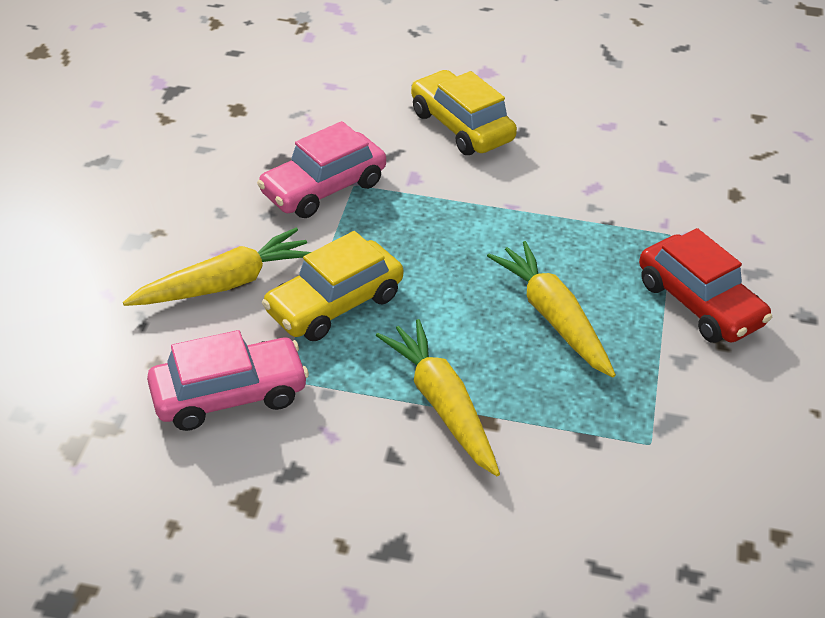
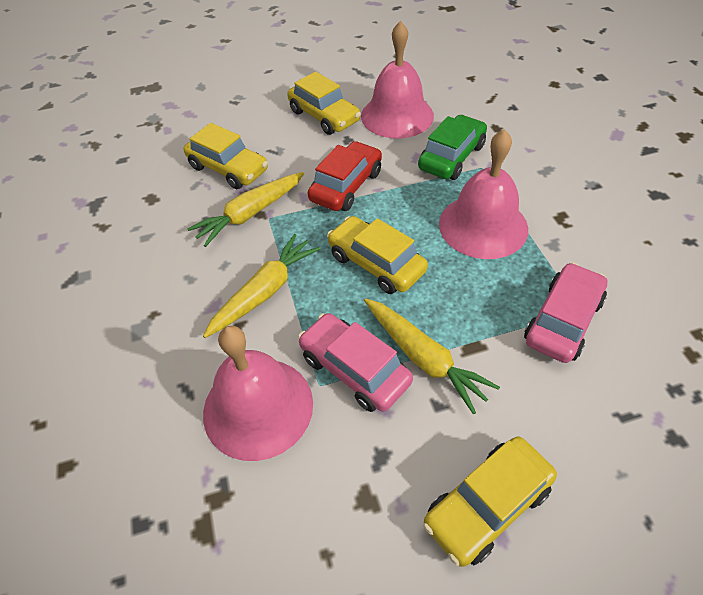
green car: none = 0 -> [418,115,487,180] = 1
pink bell: none = 0 -> [203,326,313,461] [361,21,434,139] [439,129,528,259] = 3
yellow car: [262,231,403,341] [411,70,517,155] = 2 -> [184,123,268,189] [287,72,361,135] [327,216,428,294] [423,436,557,567] = 4

